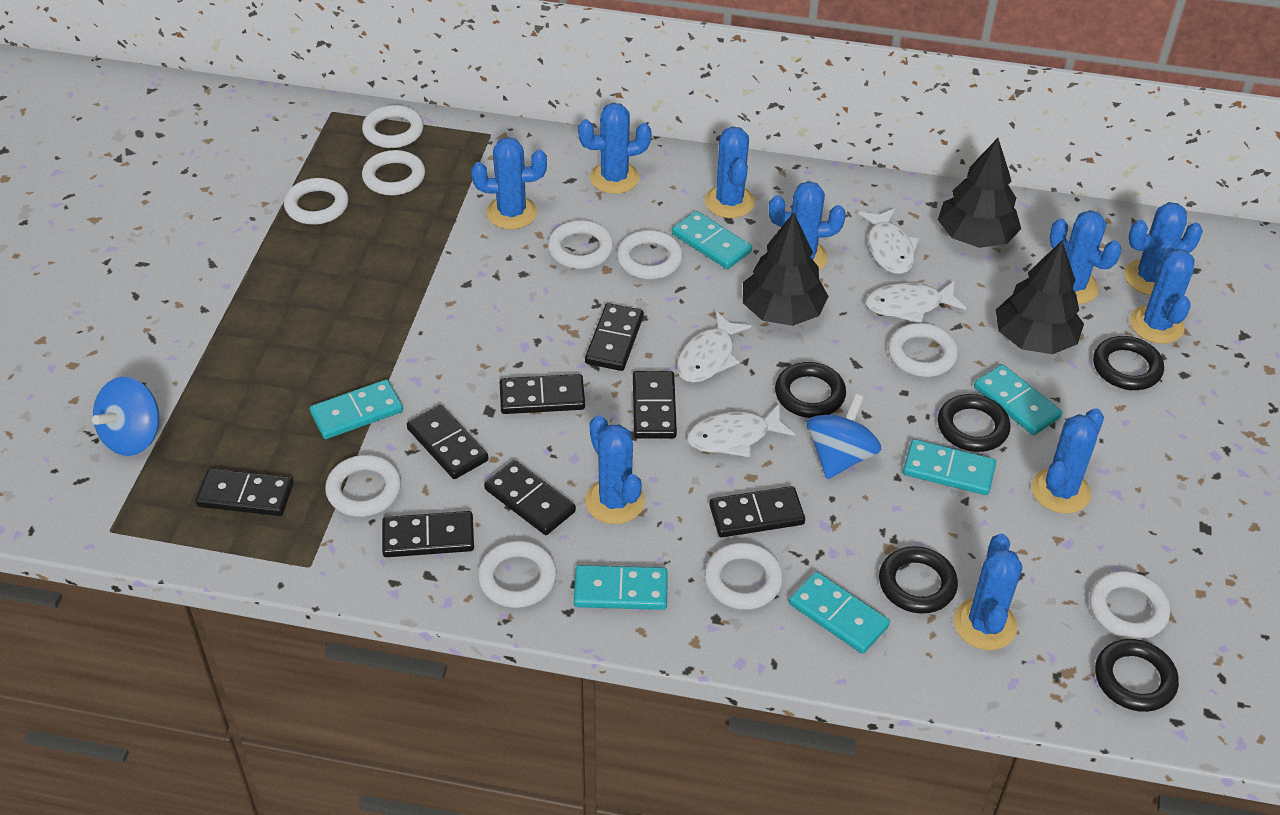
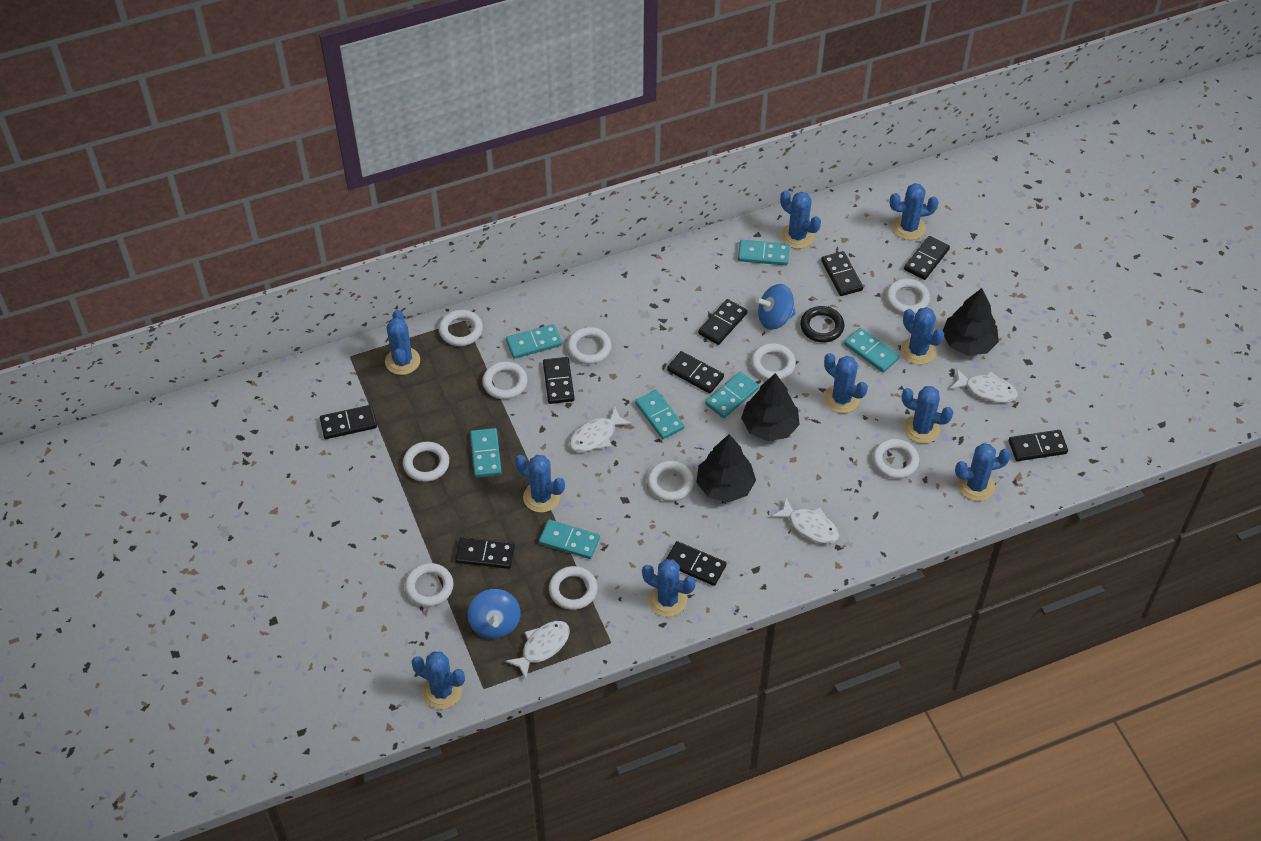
black domino: [195,468,293,516] [382,511,474,557] [407,405,488,479] [484,460,576,535] [500,374,585,414] [585,303,644,371] [633,371,677,439] [709,486,805,537] = 8 -> [320,405,377,439] [455,537,515,569] [543,357,574,404] [666,541,727,586] [667,351,724,394] [698,299,747,345] [821,251,863,296] [904,236,950,280] [1009,430,1068,461] = 9
black ring: [775,362,846,418] [879,546,958,614] [938,394,1010,452] [1093,336,1164,390] [1095,639,1179,712] = 5 -> [800,306,845,343] = 1
turquoise domino: [310,379,403,439] [574,565,668,610] [672,211,752,269] [789,571,890,654] [903,439,996,495] [974,364,1062,435] = 6 -> [470,428,502,478] [506,324,562,359] [539,520,600,559] [635,390,684,439] [705,371,759,418] [738,240,790,266] [844,328,900,373] = 7

